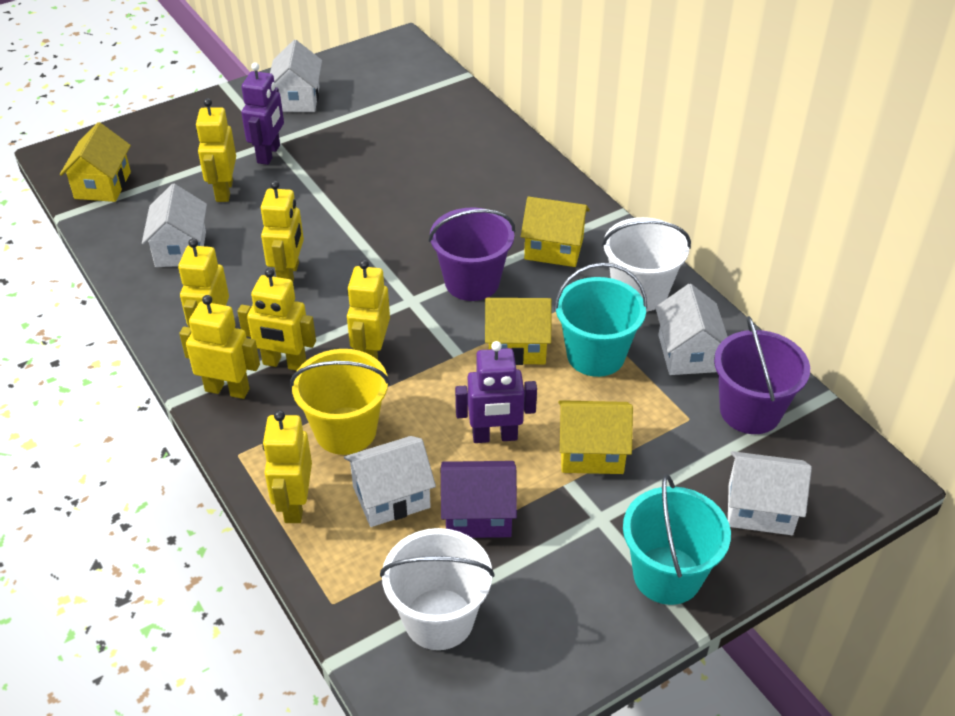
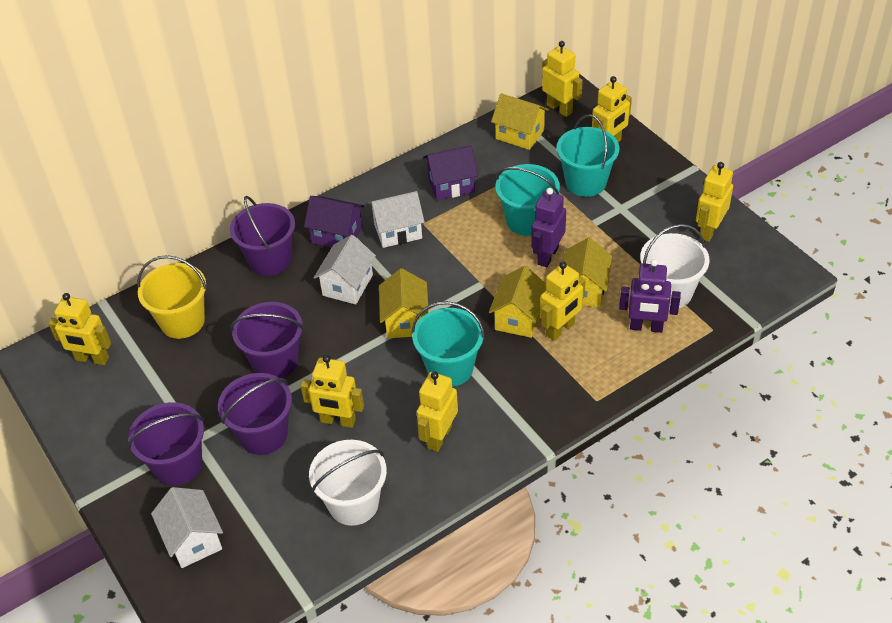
purple bucket: [429,207,515,301] [714,316,810,434] = 2 -> [128,402,204,486] [218,373,292,455] [230,196,295,276] [231,302,304,378] = 4
purple house: [441,461,517,538] = 1 -> [304,196,364,248] [423,145,478,200] = 2
turquoise bucket: [554,263,647,377] [623,474,731,605] = 2 -> [412,301,485,387] [495,164,560,236] [557,114,619,197] = 3
white house: [142,184,207,267] [270,40,322,112] [344,436,436,527] [655,284,728,375] [728,451,812,535] = 5 -> [151,487,223,568] [314,235,376,305] [368,191,425,248] = 3

